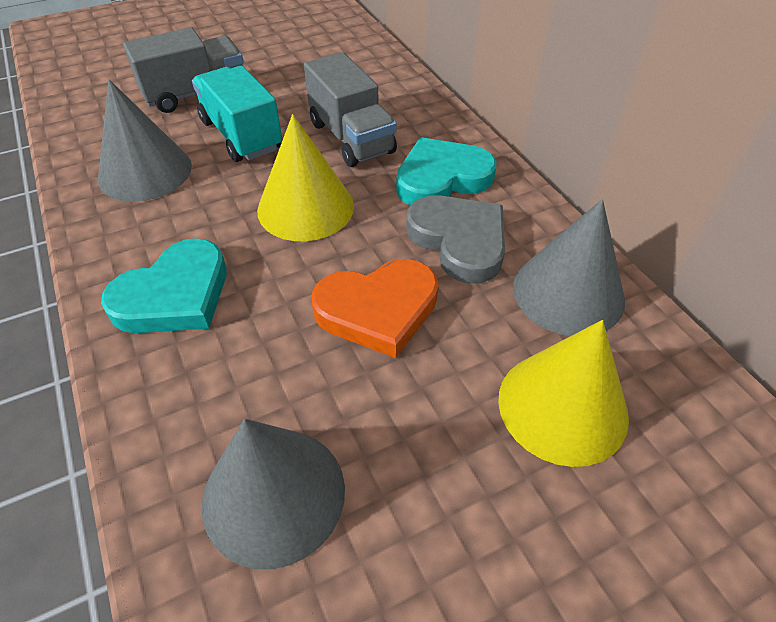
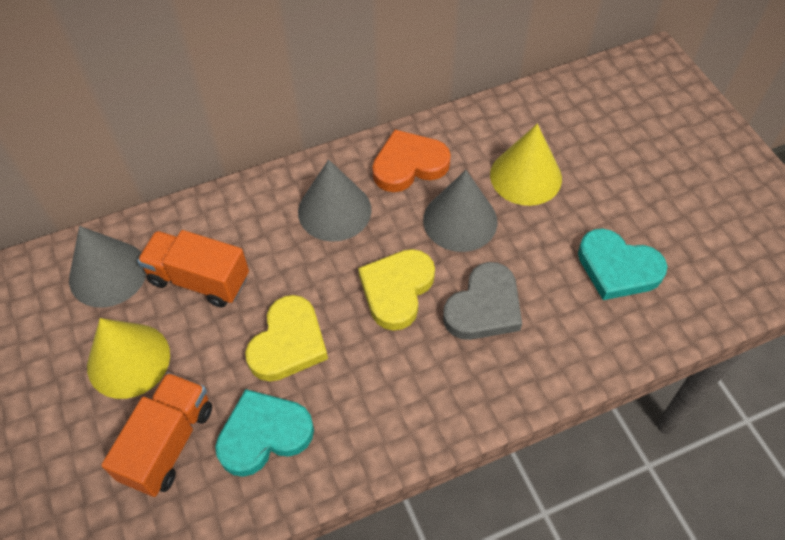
grey truck: [123,27,244,113] [304,52,397,167] = 2 -> none = 0
orange truck: none = 0 -> [101,372,212,497] [137,230,249,308] = 2
turquoise truck: [192,66,282,162] = 1 -> none = 0
yellow heart: none = 0 -> [245,295,328,381] [358,249,435,331] = 2

